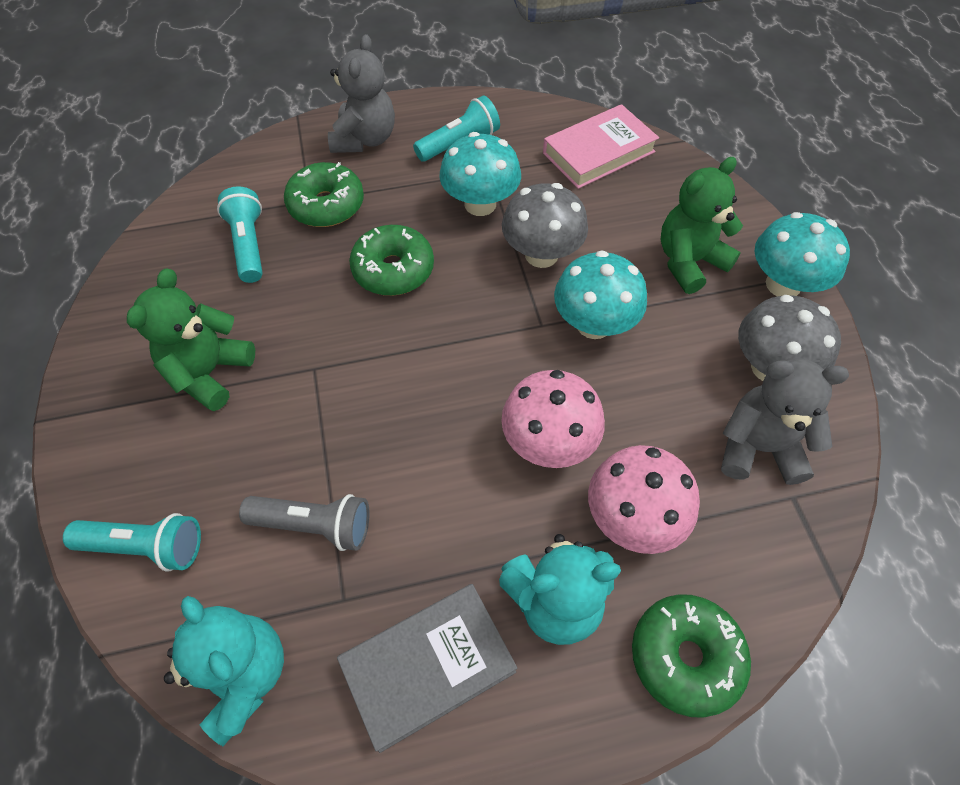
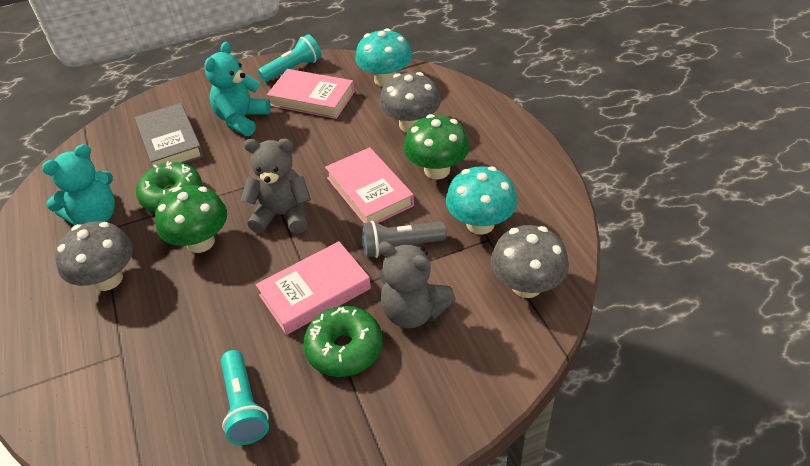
green donut: [284,162,364,227] [349,225,434,296] [632,594,751,718] = 3 -> [136,161,202,212] [303,306,383,377] = 2
green mushroom: none = 0 -> [155,185,227,253] [404,114,470,179] = 2
green teddy bear: [127,268,255,411] [660,157,743,294] = 2 -> none = 0
grey mushroom: [502,183,588,268] [738,295,841,381] = 2 -> [55,221,133,291] [379,72,441,132] [491,225,569,298] = 3
pink book: [543,104,659,189] = 1 -> [256,241,371,335] [267,69,355,119] [325,147,414,223] = 3
pink mushroom: [501,370,605,468] [588,445,700,554] = 2 -> none = 0
turquoise flashlight: [63,513,201,572] [217,186,263,283] [413,96,500,162] = 3 -> [221,350,269,445] [258,34,322,82] = 2
turquoise mushroom: [439,132,521,216] [554,250,647,339] [755,212,850,297] = 3 -> [355,28,412,87] [446,166,517,235] = 2

